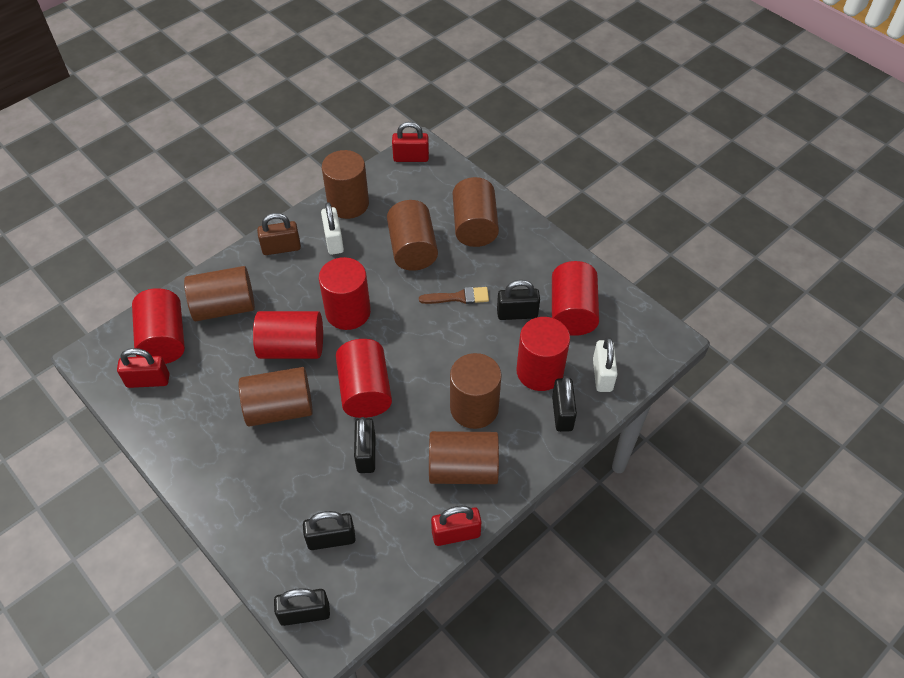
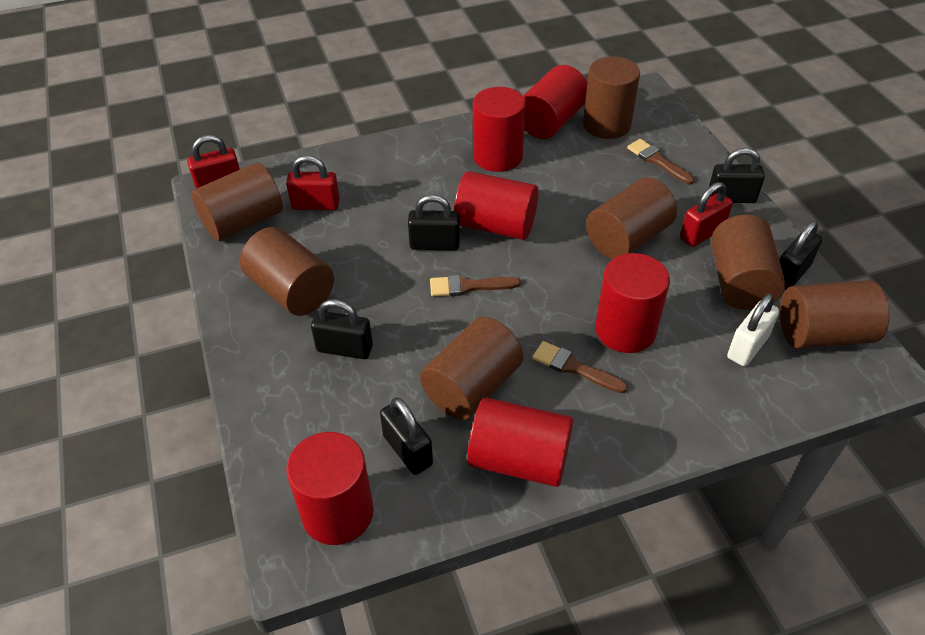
brown brush: [419,287,489,304] = 1 -> [430,275,521,296] [532,341,628,393] [627,139,694,184] = 3
brown padlock: [257,213,301,255] = 1 -> none = 0
white padlock: [321,202,344,255] [593,337,618,392] = 2 -> [727,294,780,366] = 1

